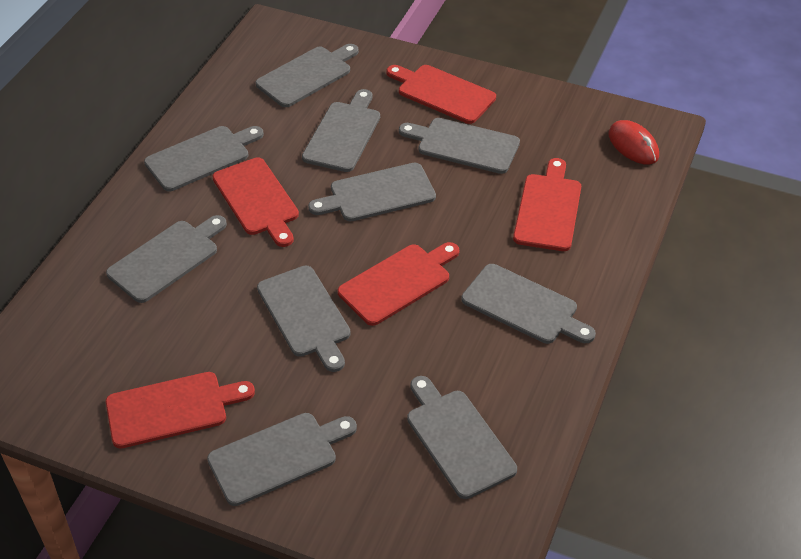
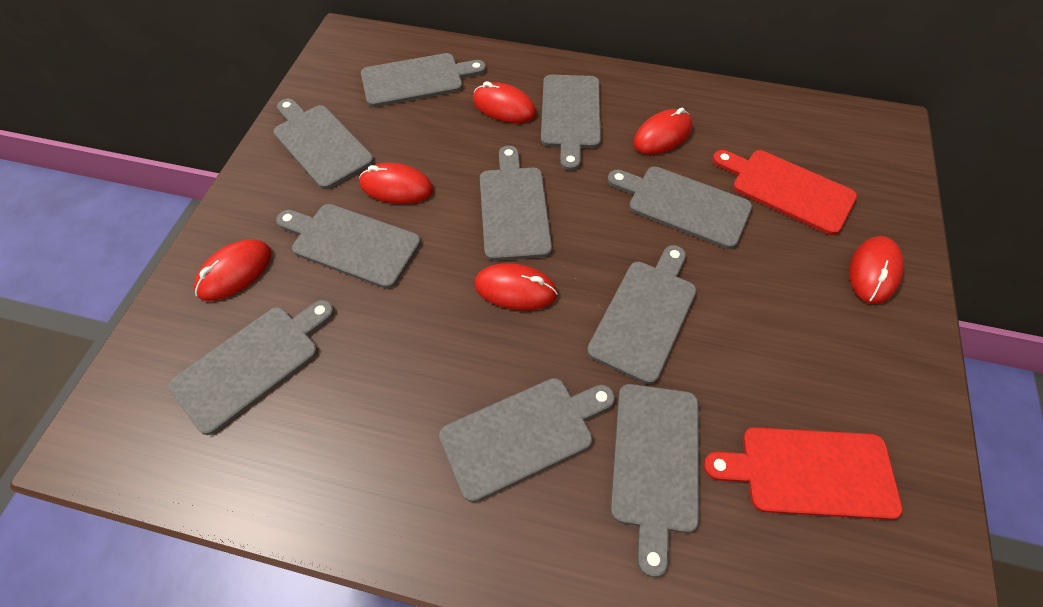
red cutting board: [106,372,255,449] [212,158,299,247] [338,242,459,326] [387,65,496,124] [513,158,581,251] = 5 -> [703,427,903,520] [712,150,857,235] = 2
red mouse: [608,120,659,165] = 1 -> [194,239,271,301] [359,163,433,204] [473,81,536,123] [474,263,558,311] [633,108,693,155] [849,236,904,304] = 6

